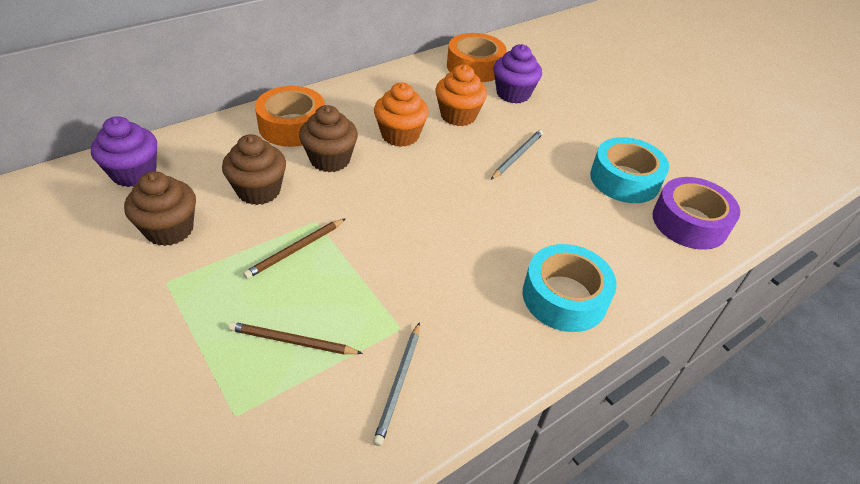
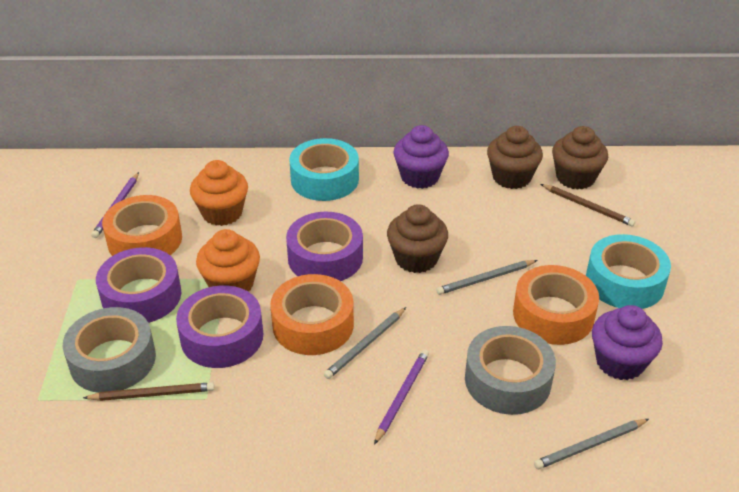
grey pencil: [373,322,420,446] [491,130,543,180] = 2 -> [324,307,406,379] [436,260,537,295] [534,419,649,469] = 3
grey tape: none = 0 -> [63,307,156,393] [465,326,556,415] = 2
orange tape: [255,86,325,147] [447,33,507,82] = 2 -> [102,195,182,256] [270,274,354,355] [513,265,599,345] = 3
purple pencil: none = 0 -> [91,172,139,238] [374,349,429,445] = 2
purple tape: [653,177,740,250] = 1 -> [96,247,181,323] [176,285,263,368] [286,212,363,281] = 3

